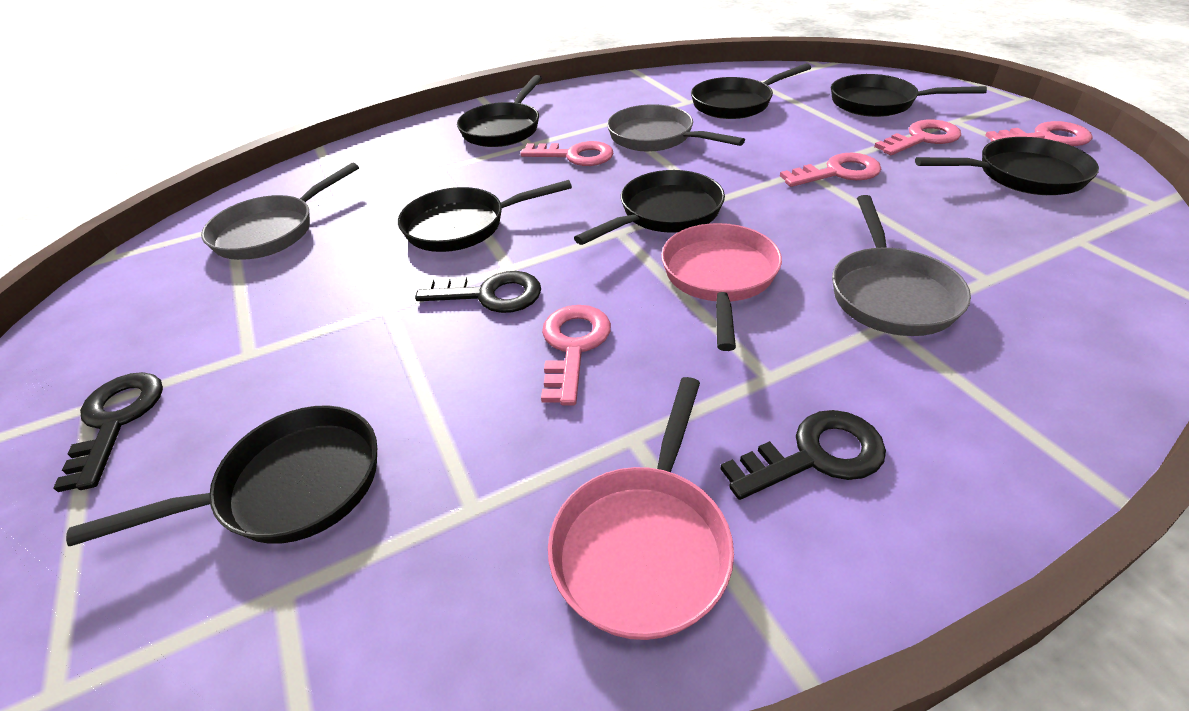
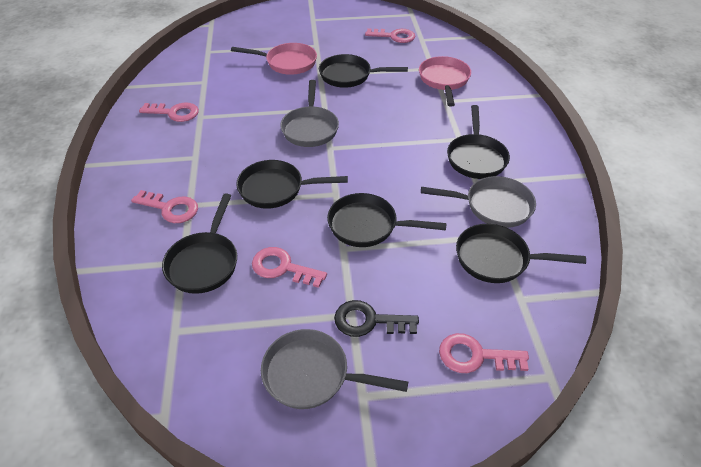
black key: [53,372,163,492] [415,271,541,313] [720,410,886,500] = 3 -> [334,300,419,337] = 1
black pan: [66,405,377,546] [398,180,572,252] [457,75,542,147] [574,170,725,245] [691,63,811,119] [831,74,987,117] [915,137,1099,195] = 7 -> [162,193,237,294] [236,160,348,209] [319,54,408,88] [327,193,447,247] [447,105,510,179] [456,224,586,283] = 6

